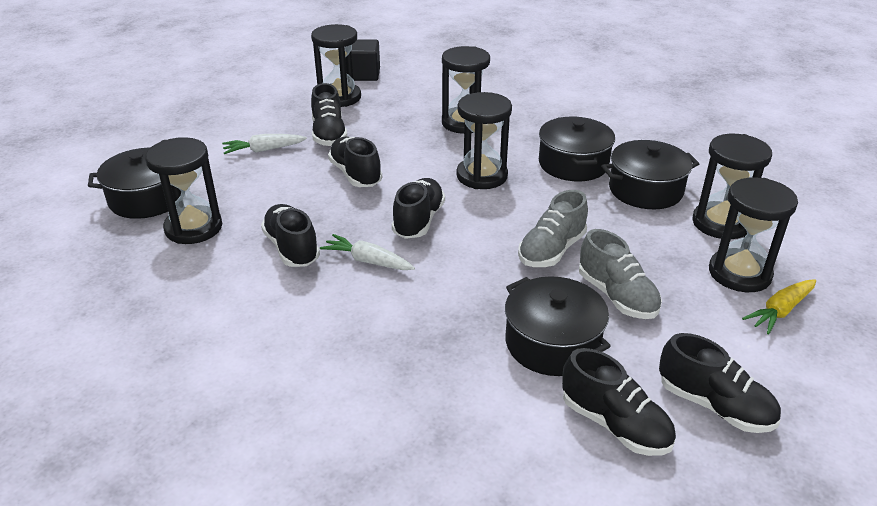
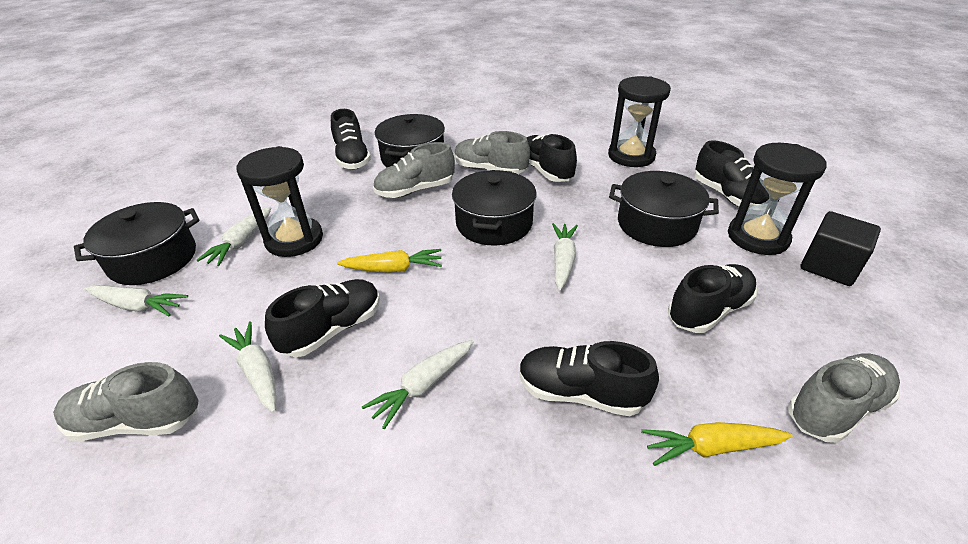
black hourglass: [145,137,222,244] [311,24,361,107] [442,46,490,134] [456,92,512,189] [692,134,772,239] [709,177,798,292] = 6 -> [237,146,323,257] [608,76,671,167] [728,143,827,255] = 3
grey shoe: [518,190,588,267] [579,229,662,319] = 2 -> [53,362,199,441] [373,142,455,198] [454,131,530,174] [788,354,900,443] = 4
white carrot: [222,134,307,154] [320,234,415,270] = 2 -> [85,285,188,317] [197,207,271,266] [219,321,276,412] [362,340,474,429] [552,223,578,290] = 5
yellow carrot: [742,279,816,335] = 1 -> [337,249,442,273] [641,422,793,466] = 2

